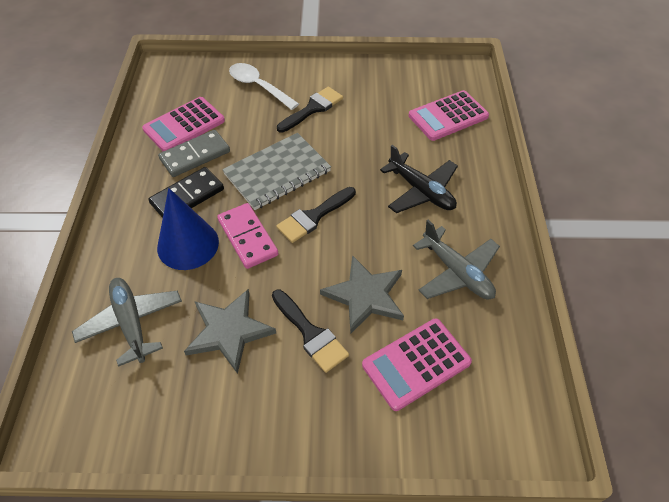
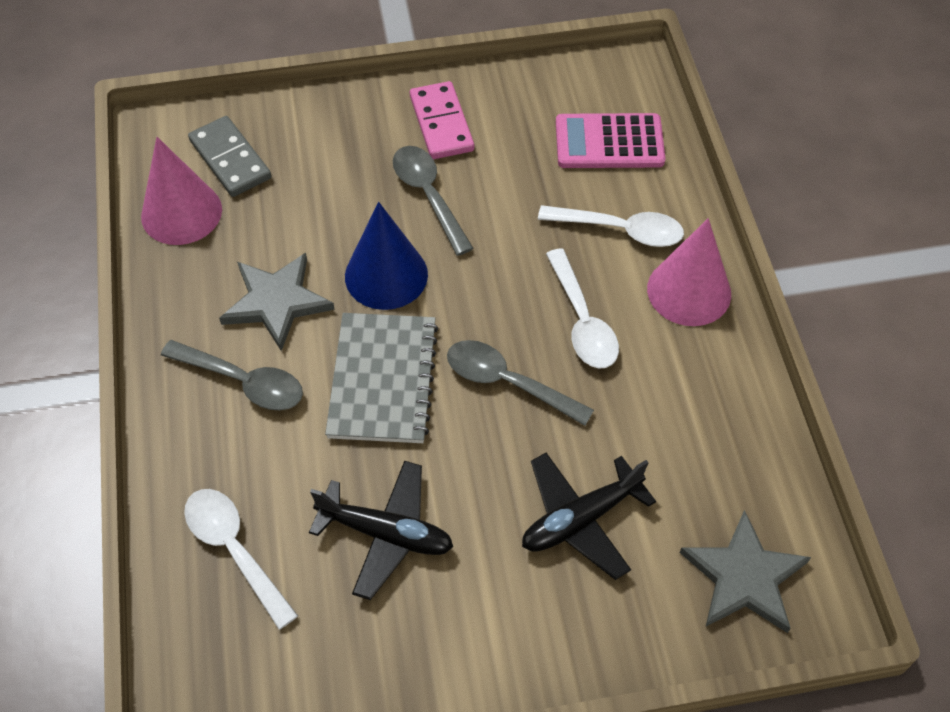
black brush: [272,290,349,373] [276,187,356,243] [277,87,343,133] = 3 -> none = 0
black domino: [148,167,224,218] = 1 -> none = 0
black plane: [380,145,458,213] = 1 -> [309,461,453,600] [522,453,656,580] = 2
grey plane: [72,278,182,367] [413,220,500,300] = 2 -> none = 0
grey spoon: none = 0 -> [161,340,303,410] [393,146,474,256] [447,340,594,426] = 3
pink calculator: [142,97,225,151] [362,318,472,411] [409,90,489,141] = 3 -> [556,113,666,168] = 1
pink cone: none = 0 -> [141,137,222,245] [647,218,731,326] = 2
white spoon: [229,63,299,110] = 1 -> [184,489,298,630] [538,205,684,247] [546,248,619,368] = 3

